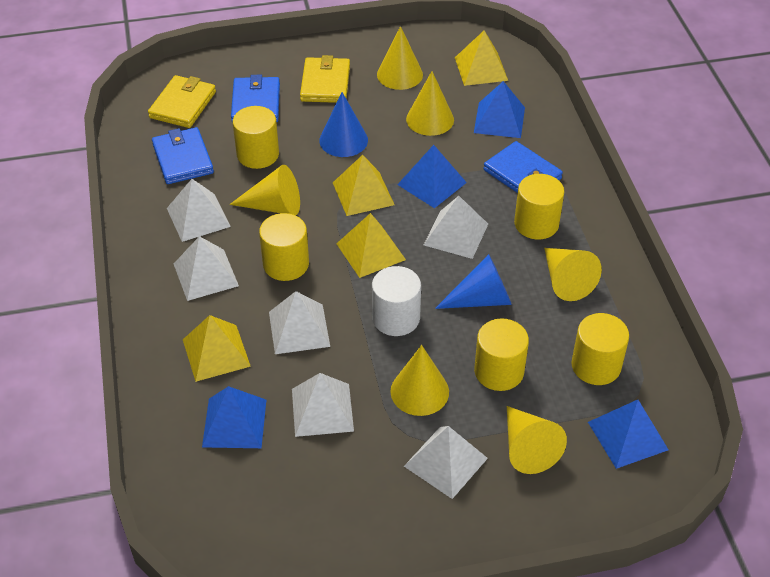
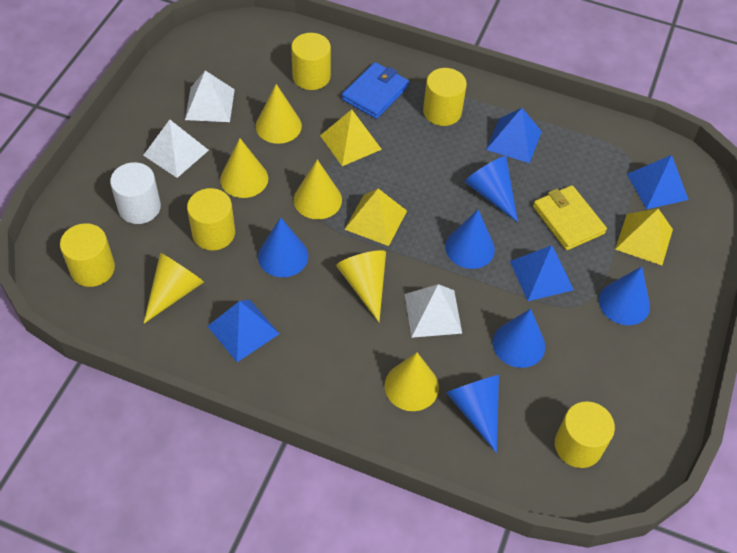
blue cone: [319,92,368,157] [435,254,512,309] = 2 -> [258,217,308,277] [445,210,495,269] [446,375,499,453] [465,156,518,222] [493,309,545,368] [599,266,650,325] = 6
blue wallet: [152,127,214,184] [231,75,280,123] [483,141,563,193] = 3 -> [342,62,409,119] = 1
white pyramid: [167,179,231,242] [174,236,239,301] [269,291,330,354] [292,373,354,437] [404,426,488,499] [424,196,488,259] = 6 -> [143,120,209,178] [185,71,235,122] [405,284,462,338] = 3
yellow pyramid: [183,315,251,382] [333,155,394,216] [336,213,406,278] [455,30,508,86] = 4 -> [320,109,382,166] [344,189,407,246] [615,208,673,265] = 3
yellow wallet: [148,75,216,128] [300,55,350,103] = 2 -> [533,185,607,250] = 1

